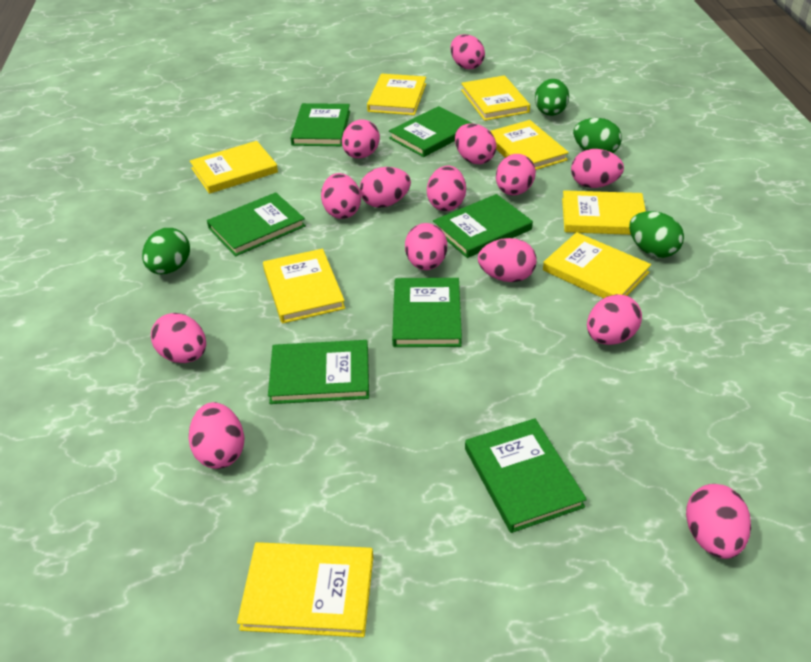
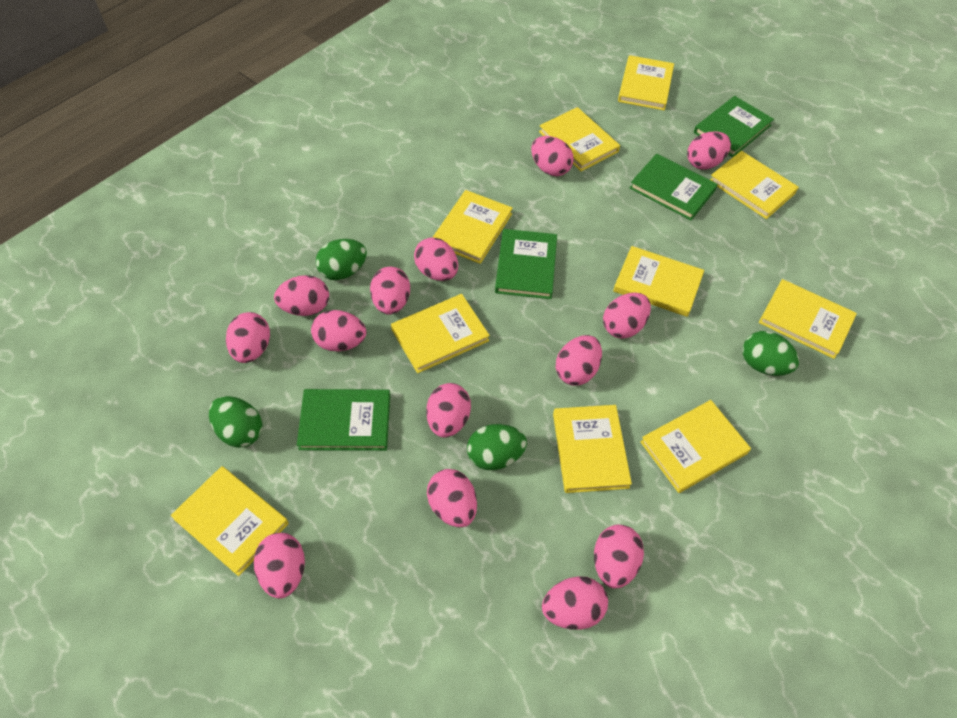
green book: [207,192,306,256] [268,340,369,404] [291,103,350,146] [389,106,474,157] [392,278,462,347] [433,194,533,258] [465,418,587,533] = 7 -> [297,389,390,451] [495,229,557,299] [630,154,718,220] [694,96,774,157] = 4
yellow book: [190,141,278,194] [237,542,373,637] [263,249,345,324] [367,74,426,115] [461,75,530,121] [490,120,569,170] [543,232,651,299] [562,190,646,235] = 8 -> [171,466,289,576] [391,294,490,373] [432,190,513,264] [539,107,620,171] [553,405,632,493] [613,246,704,317] [618,55,674,110] [640,400,751,493] [710,151,799,219] [759,279,857,359] = 10

